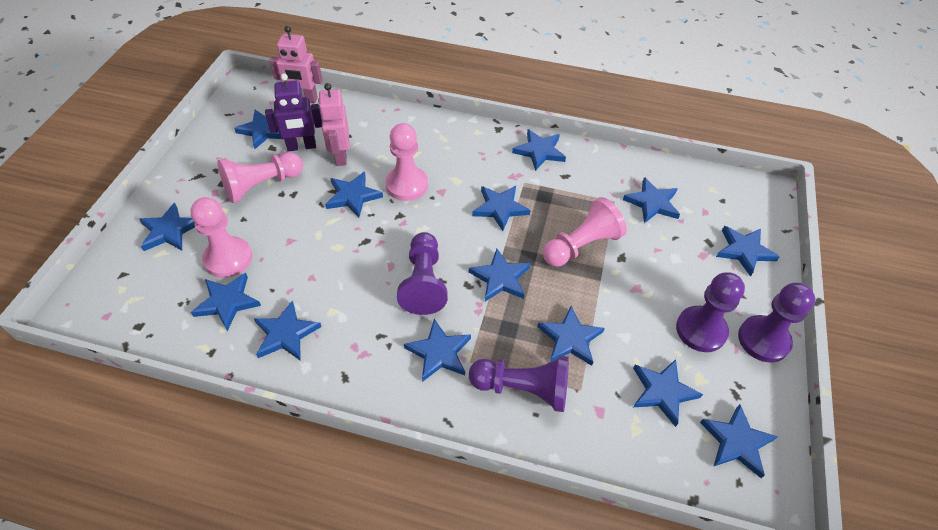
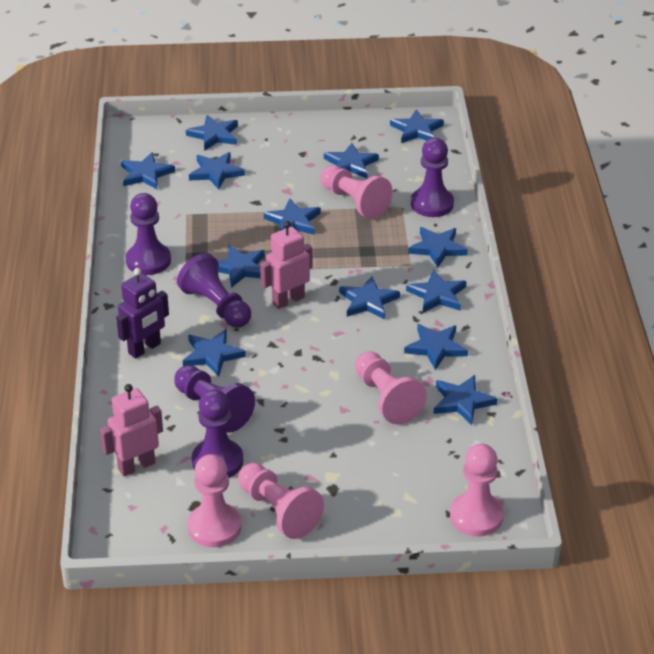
blue star: [139,203,195,251] [191,273,261,331] [234,110,282,149] [254,301,321,361] [325,171,383,218] [404,319,471,382] [469,249,531,302] [472,186,531,231] [512,129,566,171] [537,306,605,366] [623,177,680,223] [633,359,703,427] [700,404,778,478] [716,226,780,277] = 14 -> [121,152,175,189] [183,329,246,377] [186,115,238,151] [189,152,245,189] [218,245,265,288] [264,198,321,235] [324,143,379,178] [339,276,400,320] [390,109,444,143] [404,324,468,370] [406,270,466,313] [408,227,468,268] [434,375,498,425] = 13
pink pawn: [190,197,252,278] [218,153,303,203] [385,123,428,201] [543,197,627,267] = 4 -> [187,454,241,547] [238,463,324,539] [321,165,393,219] [355,351,427,424] [450,444,504,536] = 5
purple pawn: [397,232,447,315] [469,356,569,412] [676,272,745,352] [738,283,815,363] = 4 -> [126,193,171,275] [174,365,255,433] [177,253,251,328] [192,389,243,478] [411,138,454,217] = 5

